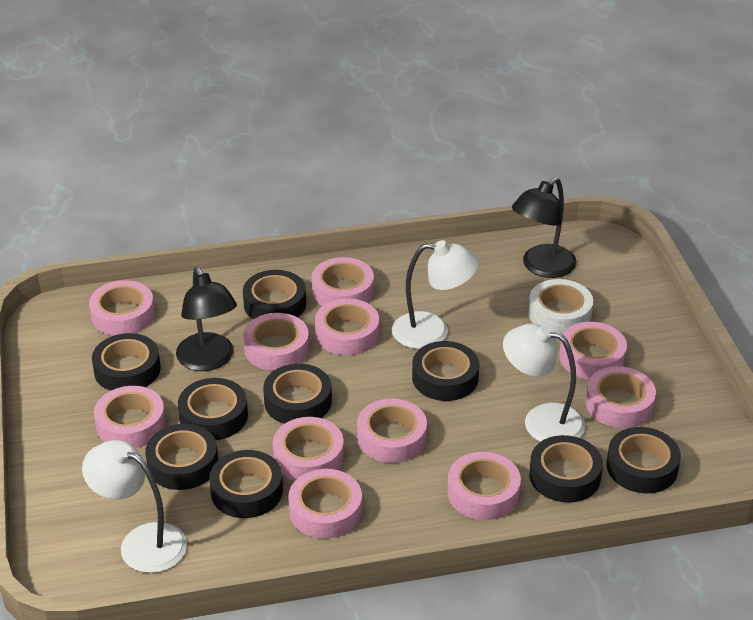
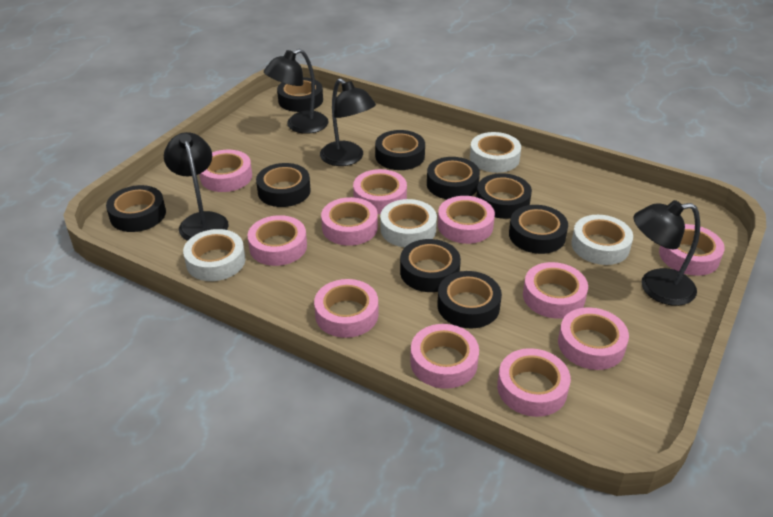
black lamp: [176,267,237,371] [512,177,576,278] = 2 -> [164,132,229,241] [264,49,328,134] [320,78,376,166] [633,200,700,306] = 4
white lamp: [82,440,187,573] [392,240,479,349] [503,323,586,442] = 3 -> none = 0
white tape: [528,279,593,334] = 1 -> [183,229,245,281] [380,199,437,247] [470,132,521,173] [571,215,633,265] = 4

